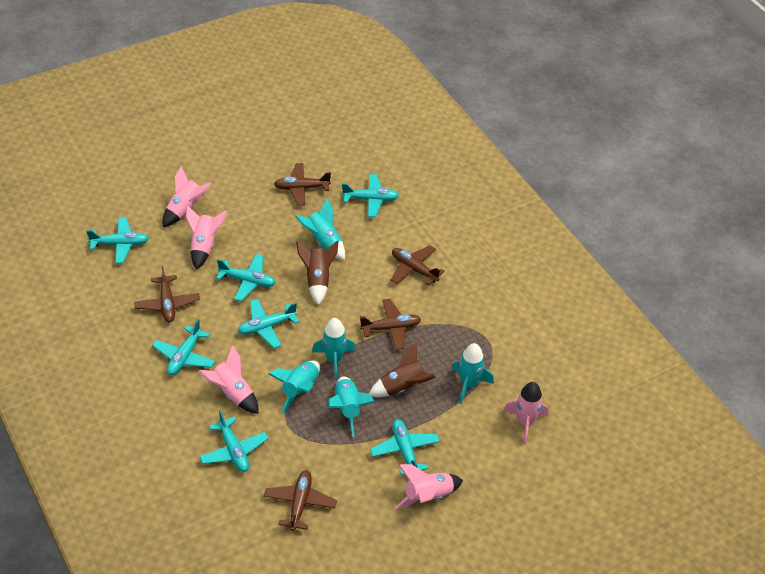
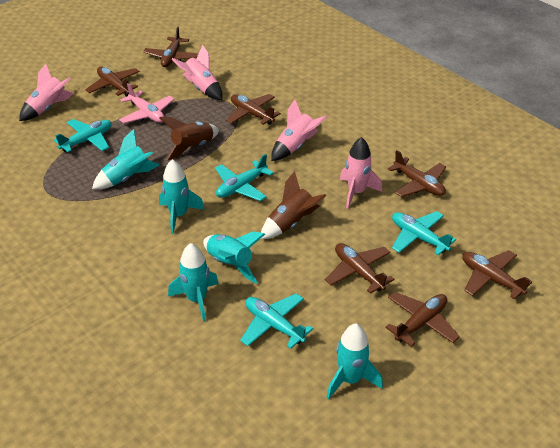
brown plane: [134,266,200,322] [264,470,337,531] [274,163,331,206] [360,299,421,350] [391,245,445,285] = 5 -> [85,66,140,97] [143,27,199,67] [226,94,281,125] [325,243,394,294] [385,292,460,347] [388,150,446,197] [462,250,532,300] = 7
pink plane: none = 0 -> [119,83,175,123] = 1
pink rocket: [162,167,211,227] [186,205,227,270] [199,345,259,414] [395,464,463,510] [503,382,548,445] = 5 -> [19,64,74,121] [172,45,222,100] [271,100,327,161] [340,137,382,209] = 4
turquoise plane: [86,217,149,264] [152,319,215,375] [199,410,269,472] [216,254,275,302] [238,299,299,348] [342,174,399,217] [370,419,440,475] = 7 -> [54,119,112,152] [215,154,274,201] [240,293,313,349] [392,211,456,255] = 4

